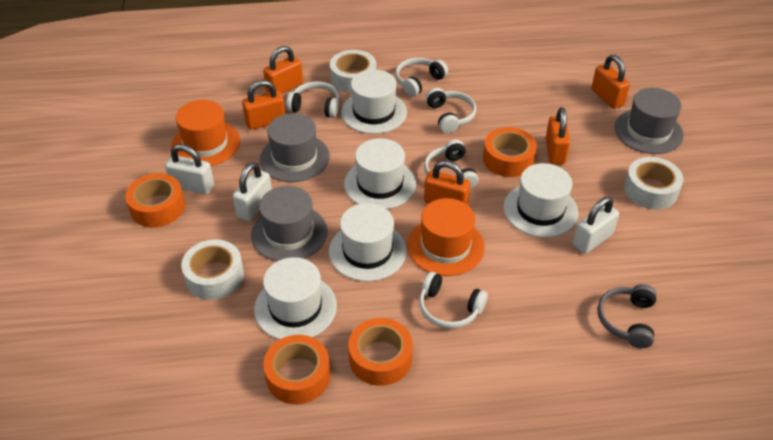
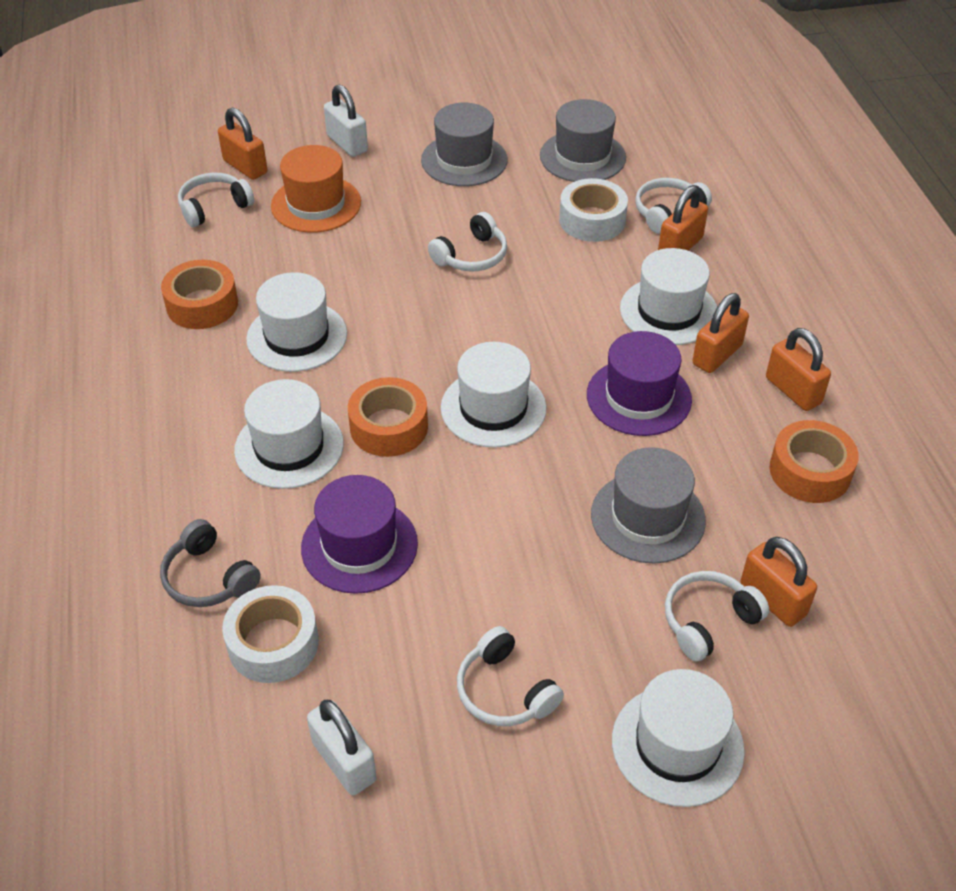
orange hat: [171,100,240,166] [407,198,485,276] = 2 -> [271,145,361,233] = 1
orange tape: [125,173,185,227] [263,335,330,404] [348,318,413,386] [483,127,537,177] = 4 -> [161,260,238,329] [348,377,428,457] [770,420,859,503] = 3
purple hat: none = 0 -> [301,475,418,594] [587,331,692,436] = 2
white padlock: [165,144,214,194] [233,162,272,222] [573,197,619,254] = 3 -> [307,700,377,795] [324,84,368,157] = 2
white tape: [181,240,244,300] [330,50,376,93] [624,157,683,209] = 3 -> [222,585,319,683] [559,178,628,242] = 2

